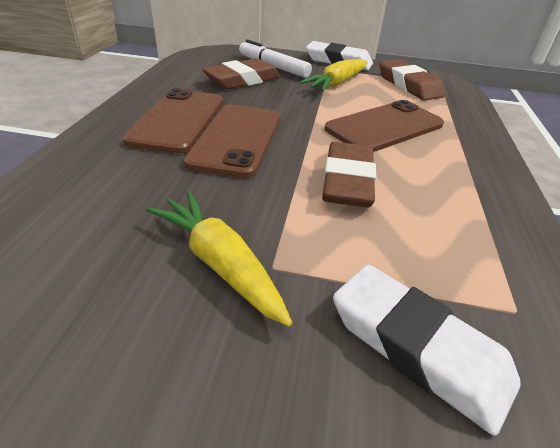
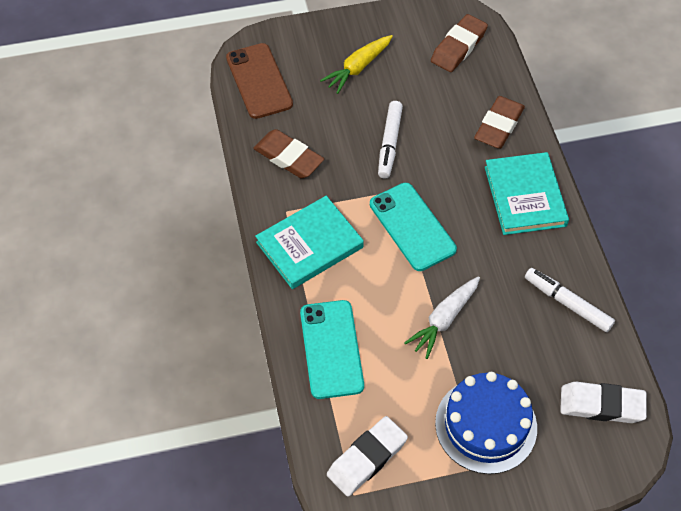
blue cake: none = 0 -> [435,372,537,474] = 1
brown phone: [123,88,223,153] [184,105,280,178] [325,100,444,152] = 3 -> [226,43,293,119] = 1
turquoise book: none = 0 -> [255,196,364,289] [485,152,569,235] = 2
turquoise phone: none = 0 -> [300,300,364,399] [370,183,457,271] = 2
white carrot: none = 0 -> [404,276,480,359] = 1
white marker: [239,39,312,78] = 1 -> [378,101,403,179] [525,268,615,332] = 2
yellow carrot: [146,191,292,326] [300,59,368,91] = 2 -> [320,35,393,94] = 1

